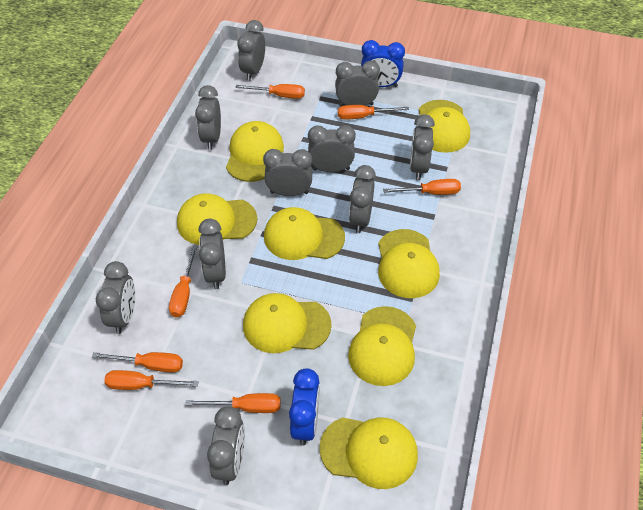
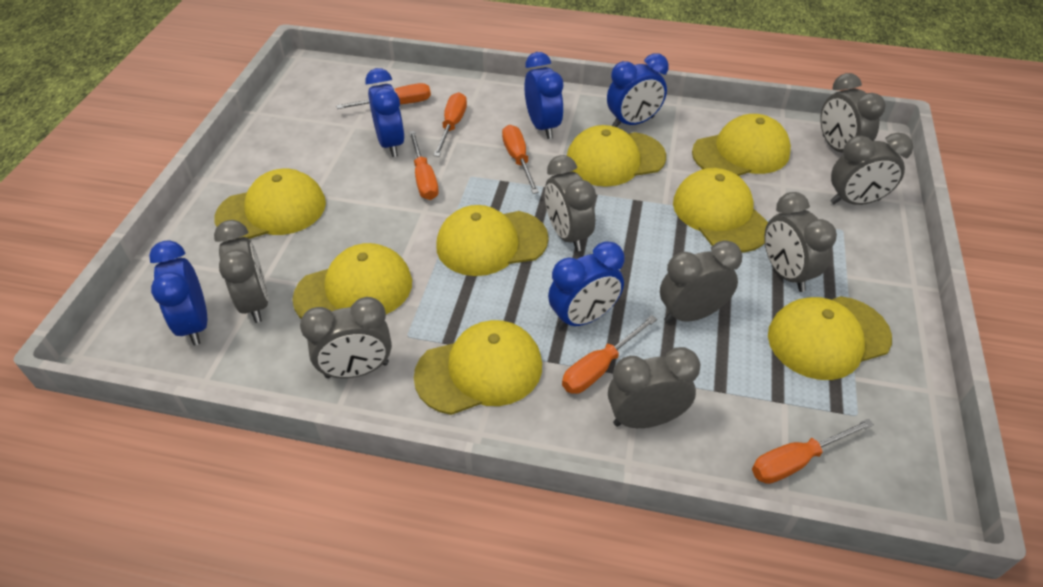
blue clock: [289,368,320,446] [361,40,405,87] = 2 -> [149,240,207,346] [365,68,405,157] [524,52,564,139] [548,241,625,330] [607,53,669,127] = 5
grey clock: [96,261,135,334] [195,85,221,150] [198,219,226,289] [207,406,245,485] [237,20,265,81] [263,149,312,196] [308,125,356,172] [335,61,380,107] [349,165,376,233] [410,114,435,180] = 10 -> [214,220,269,323] [300,297,392,378] [545,155,596,252] [608,347,701,428] [660,240,742,323] [764,192,837,292] [820,73,885,153] [830,133,913,205] = 8
orange screwdriver: [92,352,183,373] [104,370,199,390] [169,246,198,317] [185,393,281,413] [235,84,305,99] [338,105,409,120] [383,179,461,195] = 7 -> [336,83,431,109] [409,131,439,200] [433,92,467,157] [502,125,539,194] [562,315,657,394] [752,419,874,484] = 6

